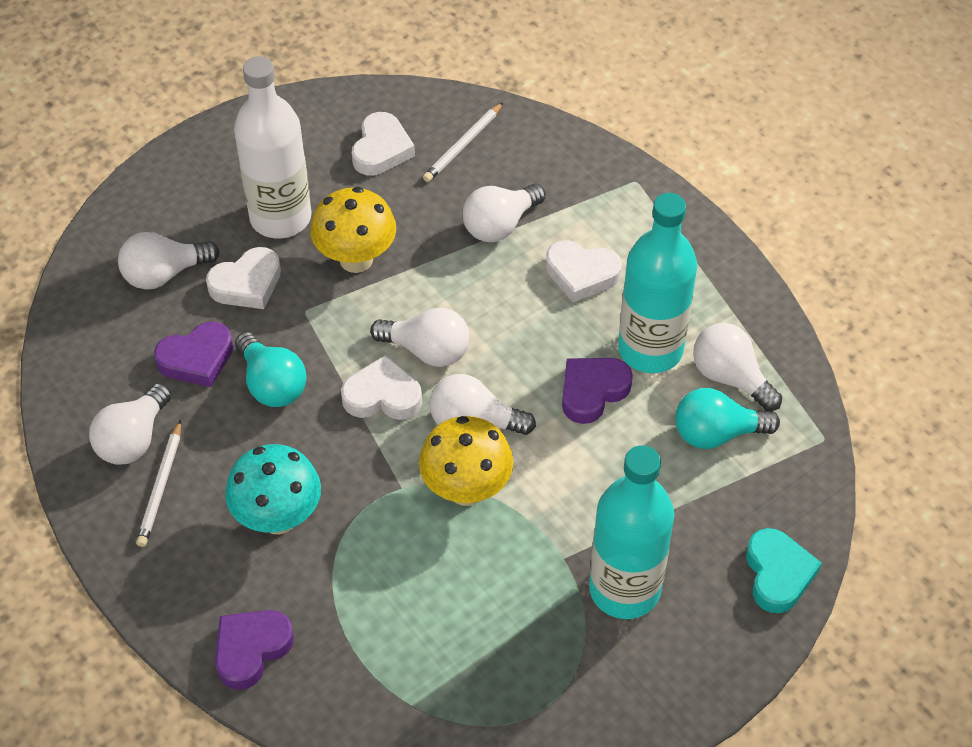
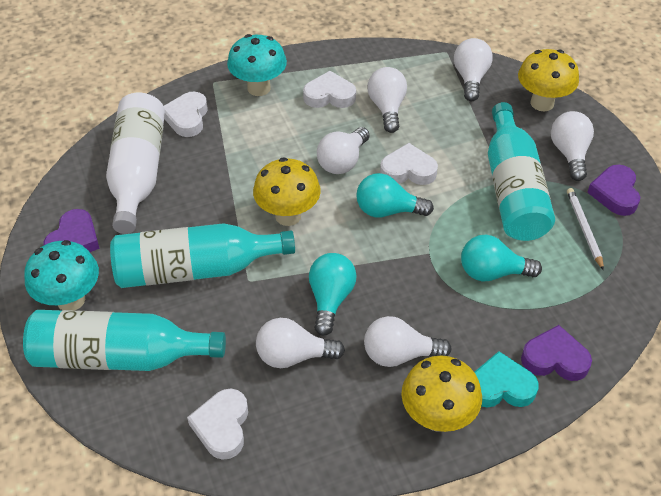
turquoise bottle: [589,445,674,619] [618,193,697,373] = 2 -> [23,310,226,371] [110,223,295,288] [488,102,555,241] = 3
turquoise light bulb: [235,332,307,407] [675,388,780,449] = 2 -> [309,253,357,336] [356,173,434,218] [461,235,542,281] = 3
turquoise mushroom: [225,444,321,535] = 1 -> [24,240,99,310] [227,34,287,96] = 2
white pencil: [136,420,181,547] [423,103,503,182] = 2 -> [567,188,604,271] = 1
yellow mushroom: [310,187,396,273] [419,416,514,506] = 2 -> [253,157,321,226] [401,356,482,432] [518,49,579,111] = 3

